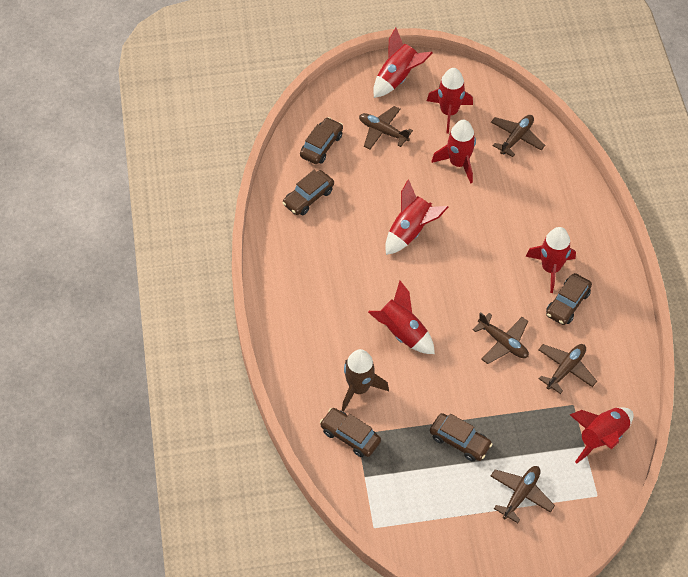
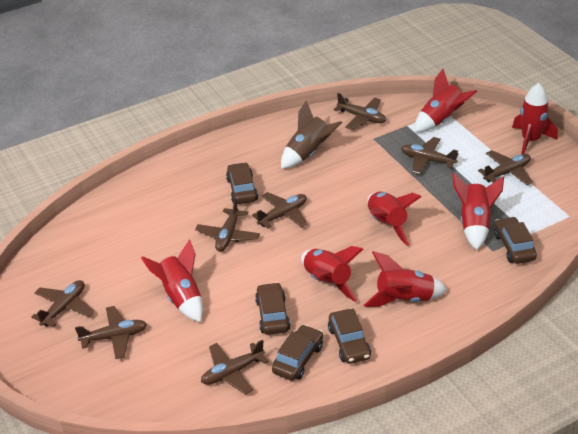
brown plane: [359,106,413,149] [473,312,529,364] [491,115,545,157] [491,466,555,523] [538,344,597,394] = 5 -> [31,280,94,327] [75,306,147,359] [195,198,260,252] [201,340,269,395] [252,192,308,228] [334,93,386,130] [401,137,459,174] [478,150,533,185] = 8

